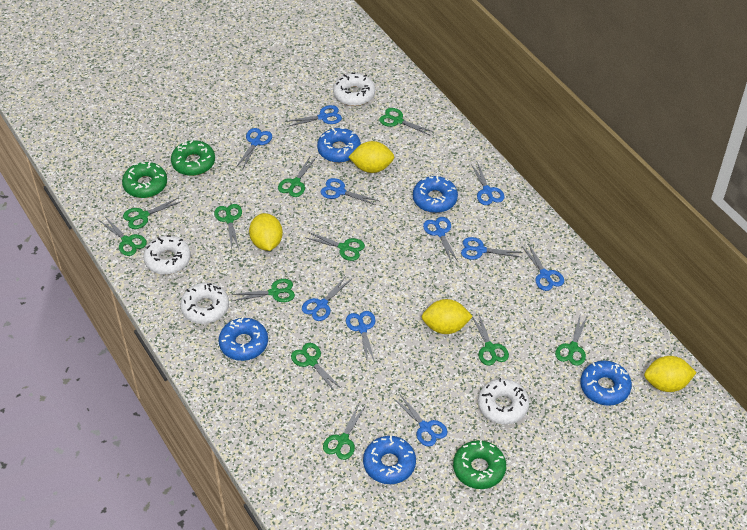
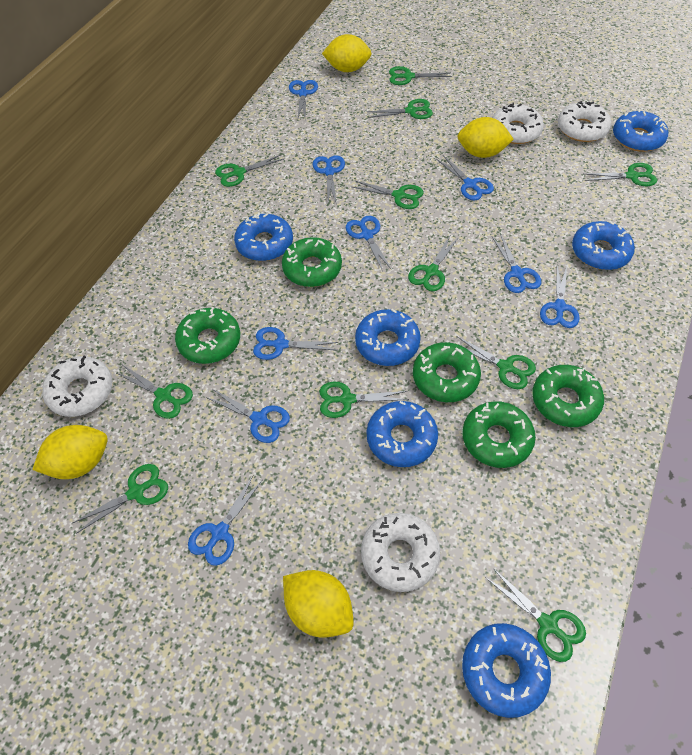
blue donut: [219,317,268,361] [317,127,361,163] [363,435,416,484] [413,175,458,213] [580,361,632,406] = 5 -> [234,212,293,261] [355,309,421,366] [367,401,438,467] [462,623,551,718] [572,221,635,270] [613,109,668,152] = 6
blue scissors: [236,128,272,170] [285,105,342,127] [302,276,350,321] [321,178,379,205] [346,311,375,362] [393,396,447,446] [423,217,458,262] [461,237,523,260] [471,162,504,205] [522,244,564,291] = 10 -> [188,476,263,566] [206,389,290,443] [253,327,338,360] [289,80,318,120] [313,155,345,205] [346,216,392,271] [436,155,494,201] [492,233,541,293] [540,266,580,328] = 9
green donut: [122,161,167,198] [171,140,215,176] [453,440,506,489] = 3 -> [175,307,240,364] [282,237,342,287] [413,342,481,402] [462,401,536,468] [532,365,604,427] = 5

